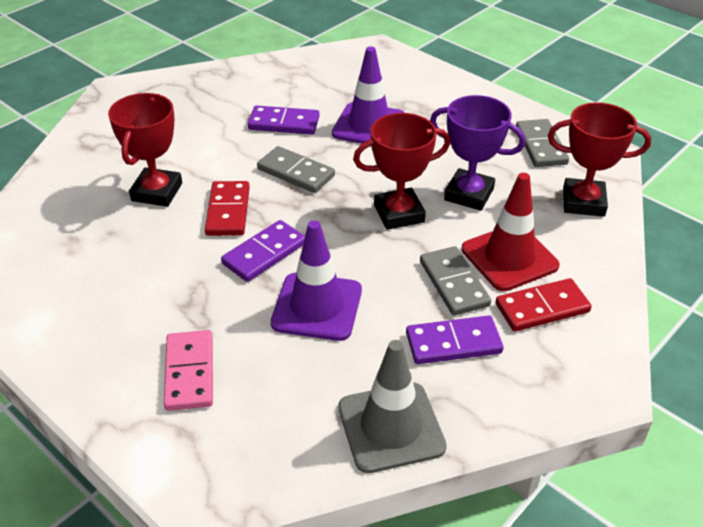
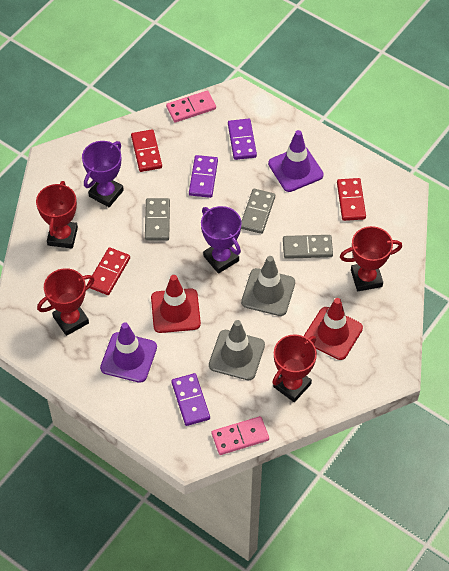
grey traffic cone: [339,340,447,473] = 1 -> [209,320,265,380] [241,256,295,316] = 2
pink domino: [164,330,213,411] = 1 -> [166,91,216,122] [212,416,269,455] = 2
purple trophy: [430,95,525,211] = 1 -> [82,141,124,207] [201,206,241,274] = 2
red domino: [205,181,250,236] [496,278,592,332] = 2 -> [87,247,130,295] [131,129,162,172] [337,178,366,221] = 3
red traffic cone: [462,173,560,291] = 1 -> [151,275,201,333] [304,298,363,360] = 2
red trophy: [108,93,182,207] [353,113,451,230] [548,102,651,217] = 3 -> [36,181,78,248] [37,268,95,336] [272,334,317,402] [340,226,402,291] = 4

